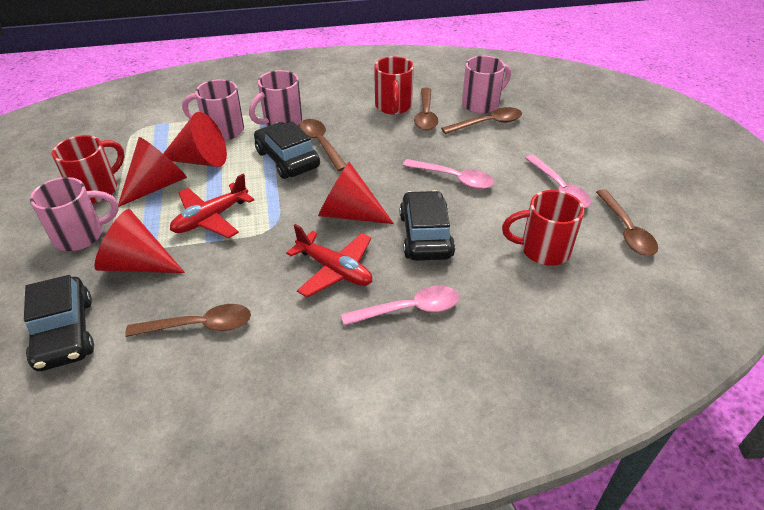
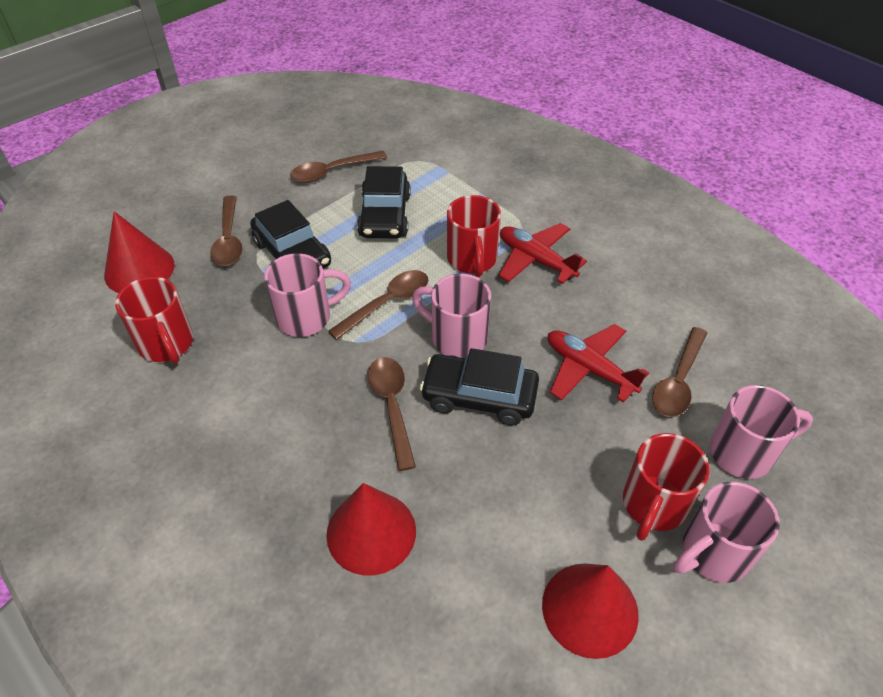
pink spoon: [341,286,459,326] [403,159,495,189] [525,155,591,208] = 3 -> none = 0
red cone: [94,209,185,273] [118,137,187,207] [163,112,227,167] [318,161,394,224] = 4 -> [104,211,175,293] [326,483,416,575] [542,564,639,659] = 3

